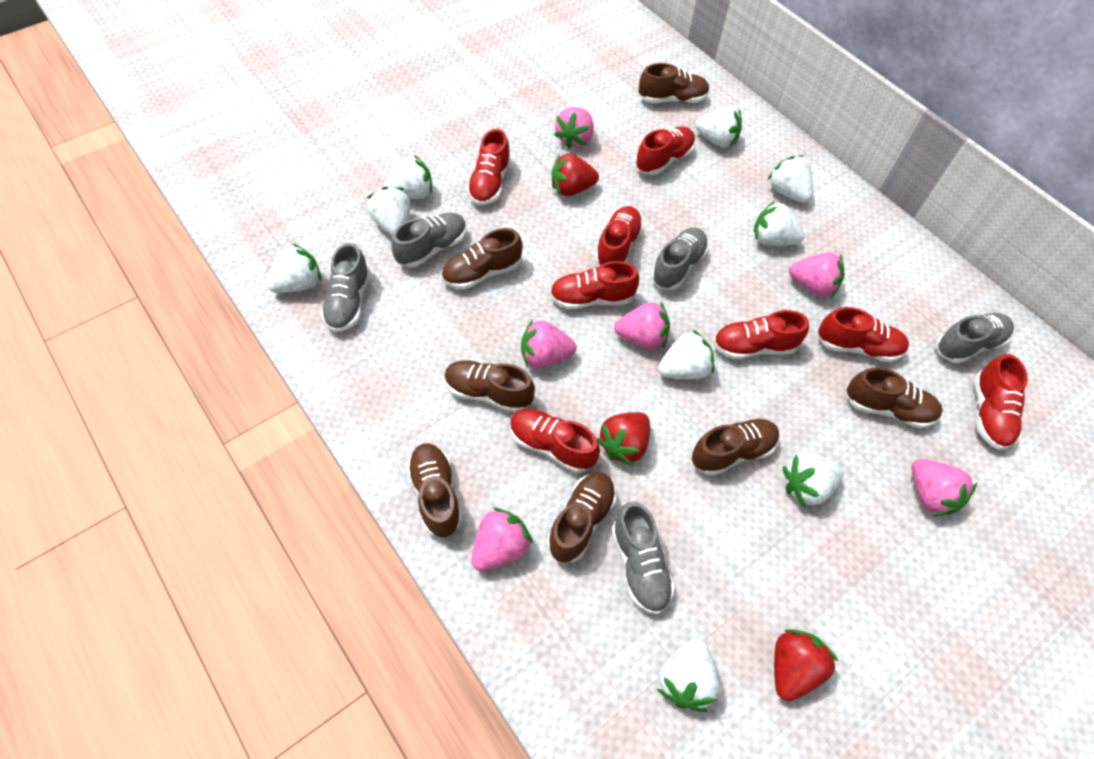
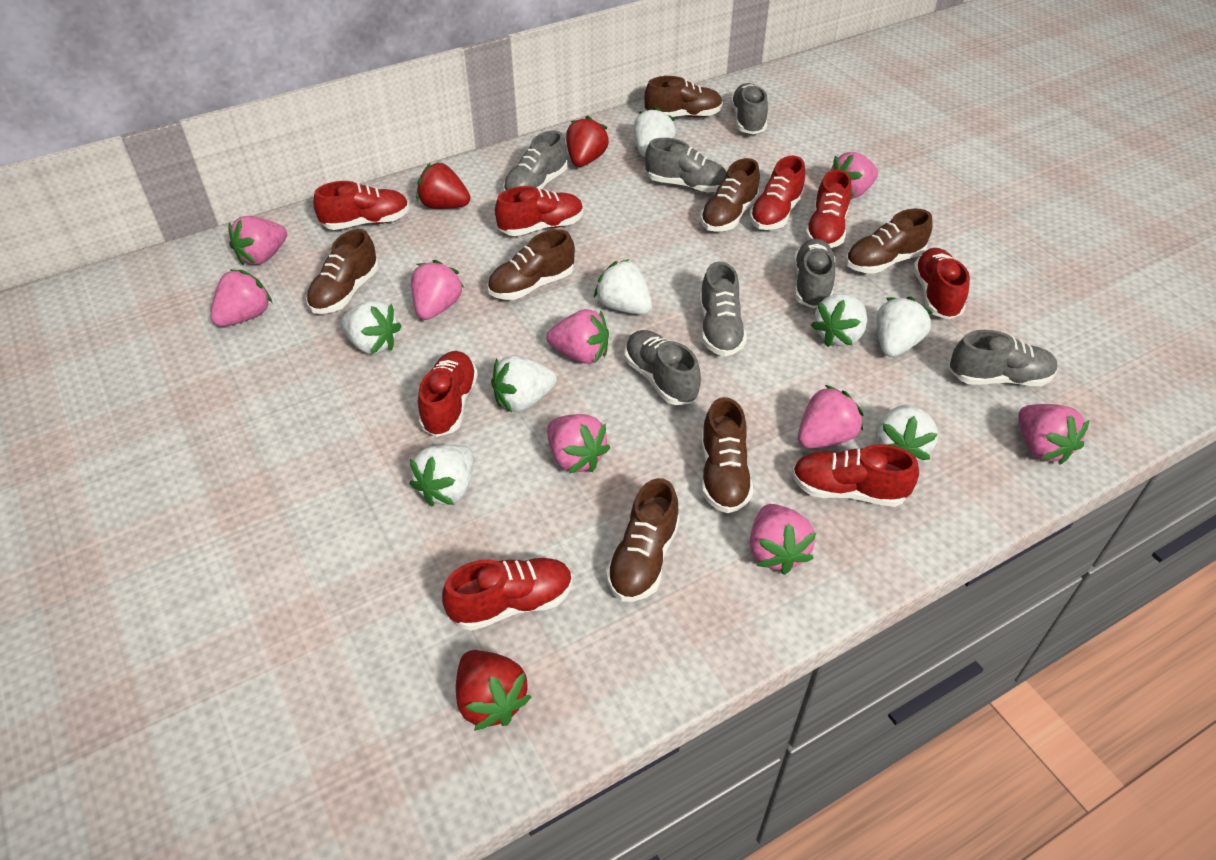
grey shoe: [321,243,370,332] [391,212,467,268] [612,502,675,614] [651,228,708,290] [936,313,1014,364] = 5 -> [503,130,567,191] [625,330,701,405] [645,138,727,193] [700,261,747,356] [731,83,768,134] [794,239,835,308] [950,330,1058,386] = 7
pink strawberry: [471,507,533,571] [521,319,576,368] [554,107,594,149] [614,301,670,349] [789,252,845,298] [911,459,977,516] = 6 -> [211,269,272,327] [228,216,287,265] [411,260,464,320] [547,309,609,364] [547,414,611,473] [750,504,816,575] [798,385,864,449] [831,152,878,199] [1018,404,1090,465] = 9
white strawberry: [267,243,321,293] [367,187,411,236] [383,155,432,199] [657,638,720,712] [658,330,714,379] [695,106,742,148] [754,201,805,246] [767,155,813,203] [783,453,843,508] = 9 -> [340,300,401,354] [410,445,474,507] [491,355,557,412] [594,259,652,315] [634,107,676,157] [811,294,867,347] [875,405,938,461] [876,297,933,357] = 8

